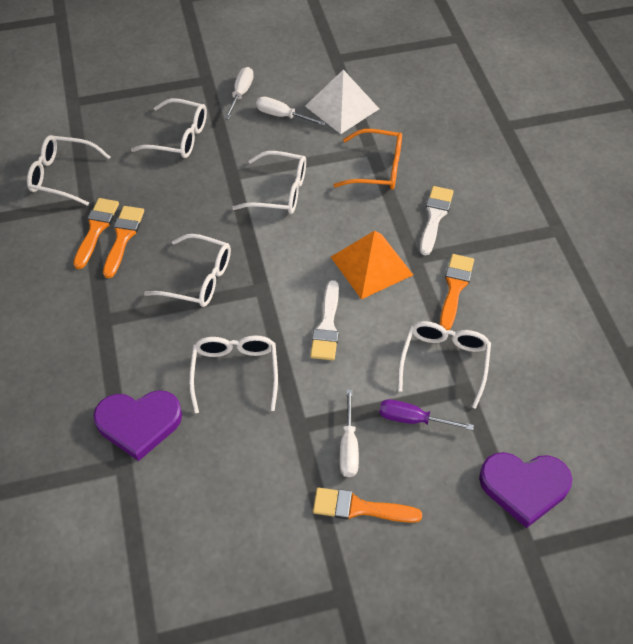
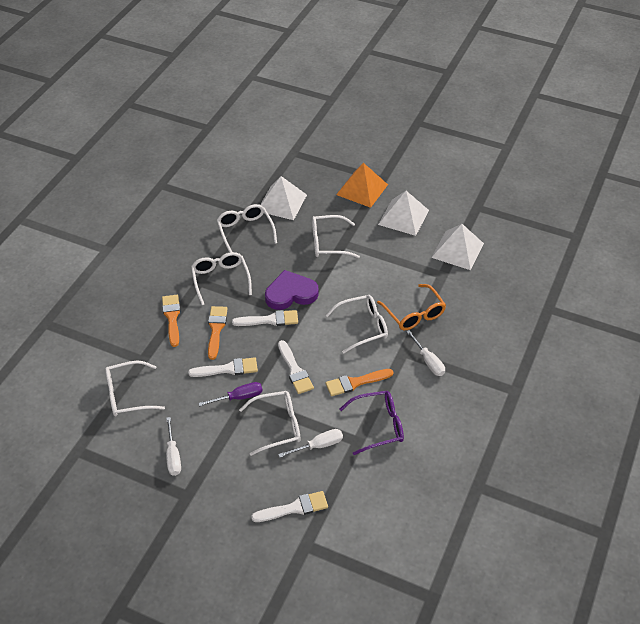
orange brush: [73,198,119,269] [103,206,144,278] [313,487,422,523] [440,254,474,330] = 4 -> [162,295,180,347] [208,306,228,360] [325,369,393,396] = 3
purple glasses: none = 0 -> [339,391,404,455] = 1
purple heart: [93,390,182,461] [479,452,572,528] = 2 -> [265,270,319,310] = 1
white brush: [310,280,339,360] [420,186,454,255] = 2 -> [188,357,258,377] [232,310,298,326] [251,491,328,522] [278,340,314,394] = 4
white pyramid: [305,70,379,134] = 1 -> [260,176,307,220] [378,191,429,236] [431,224,484,270] = 3

